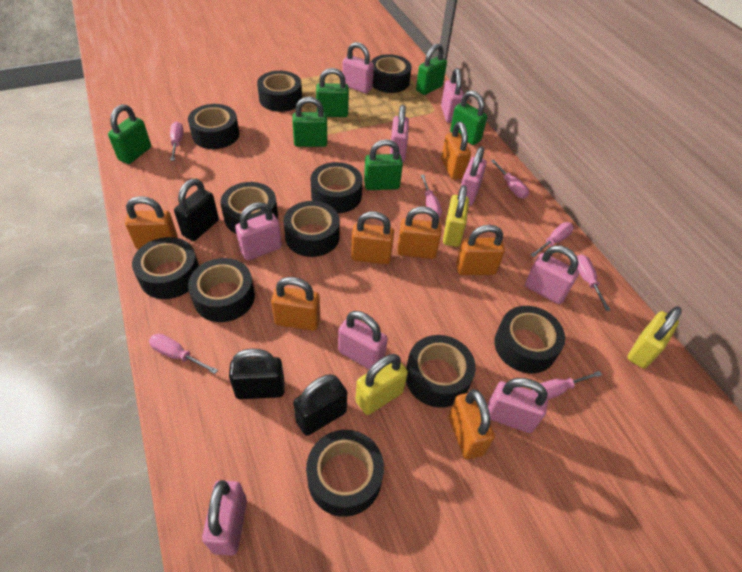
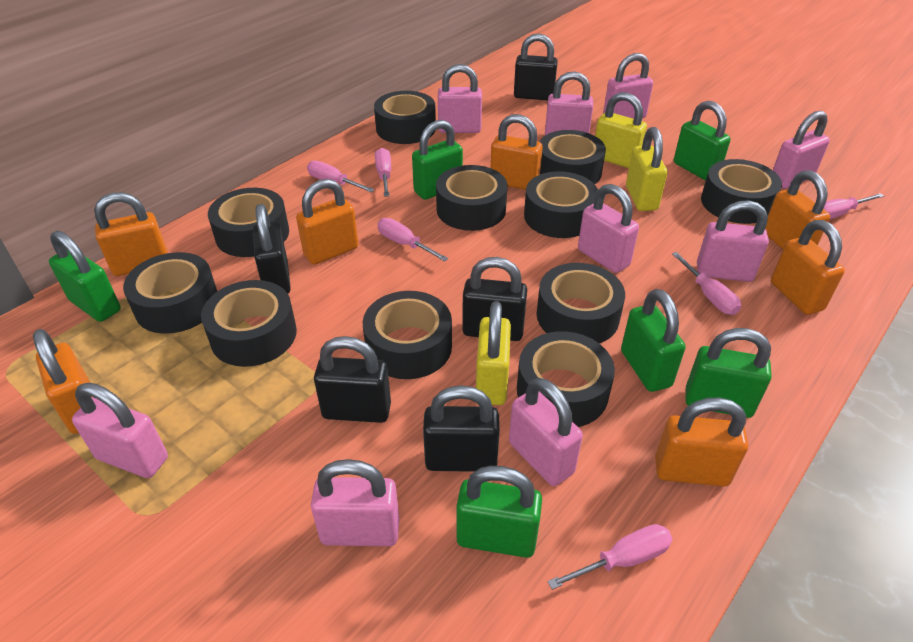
black padlock: [174,179,219,241] [229,348,285,399] [293,374,347,436] = 3 -> [253,204,291,294] [314,336,391,423] [423,385,500,472] [462,257,527,341] [514,34,558,100] = 5
pink screwdriver: [149,334,218,374] [170,121,184,161] [421,175,442,218] [491,160,529,199] [530,222,574,257] [532,371,602,400] [577,254,610,311] = 7 -> [307,161,374,192] [375,148,391,197] [377,218,448,262] [548,524,673,590] [672,252,741,315] [823,193,884,219] = 6

